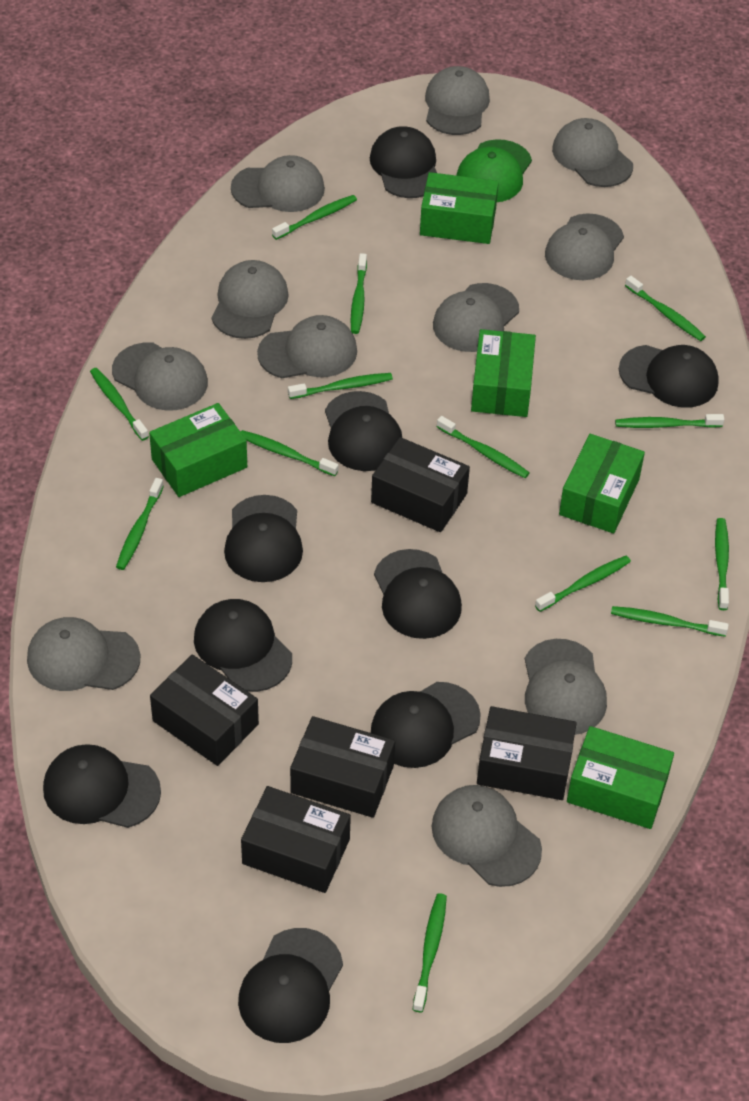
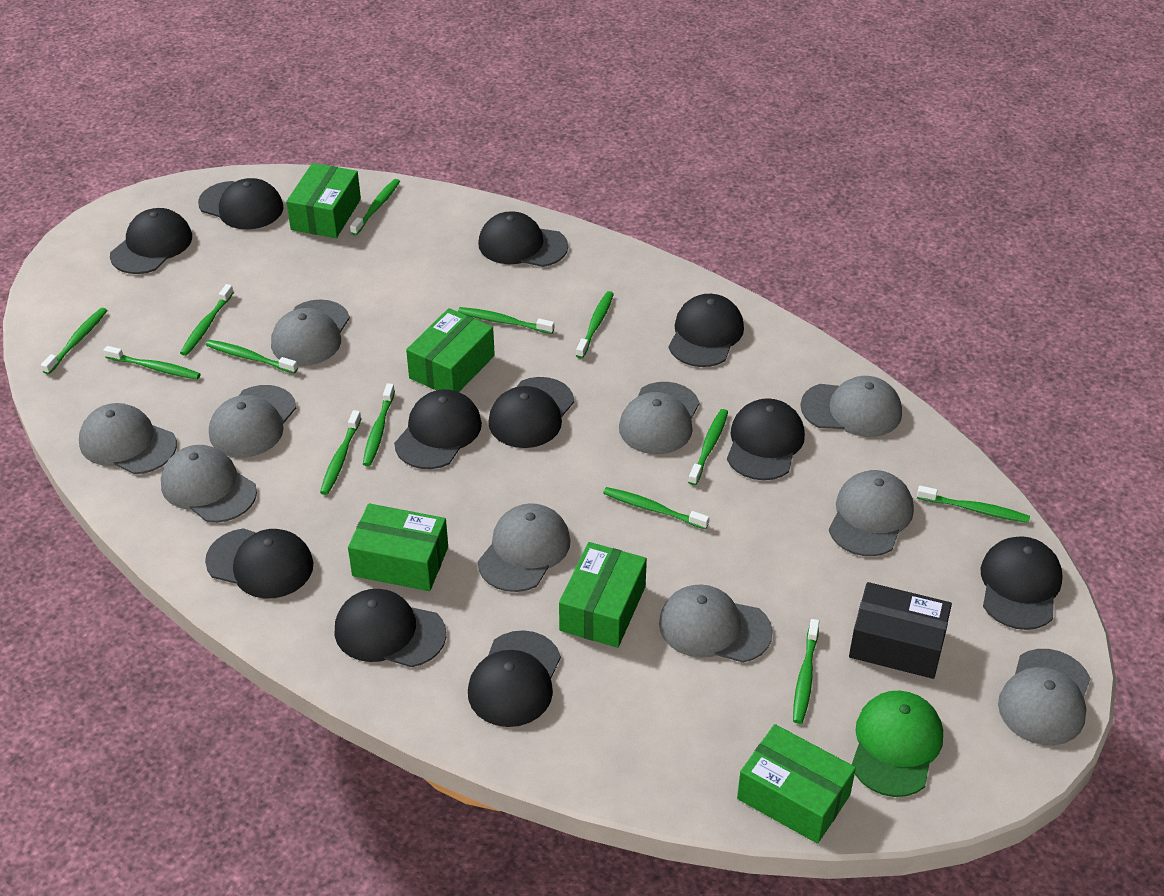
black box: [150,655,259,766] [241,786,351,893] [290,716,395,818] [371,437,470,532] [477,706,577,800] = 5 -> [849,582,952,679] = 1
black cap: [43,744,161,828] [194,599,292,692] [224,495,303,582] [238,928,343,1043] [325,391,402,471] [370,126,437,198] [371,682,481,768] [374,549,462,639] [619,345,719,408] = 9 -> [110,208,192,274] [198,178,283,229] [205,528,313,599] [335,589,446,667] [394,389,482,469] [468,630,561,727] [478,211,568,267] [488,377,574,448] [669,294,744,367] [727,398,805,480] [981,536,1063,630] = 11
grey cap: [27,617,140,691] [112,342,208,411] [212,260,289,339] [231,155,325,212] [257,315,357,378] [425,66,490,135] [432,785,542,887] [433,283,519,352] [525,639,607,735] [545,213,624,280] [552,118,633,187] = 11 -> [79,403,177,474] [161,445,257,523] [209,385,296,457] [271,299,350,366] [478,503,571,592] [619,382,700,454] [659,584,773,663] [800,376,902,437] [829,470,914,556] [998,649,1091,745] = 10

